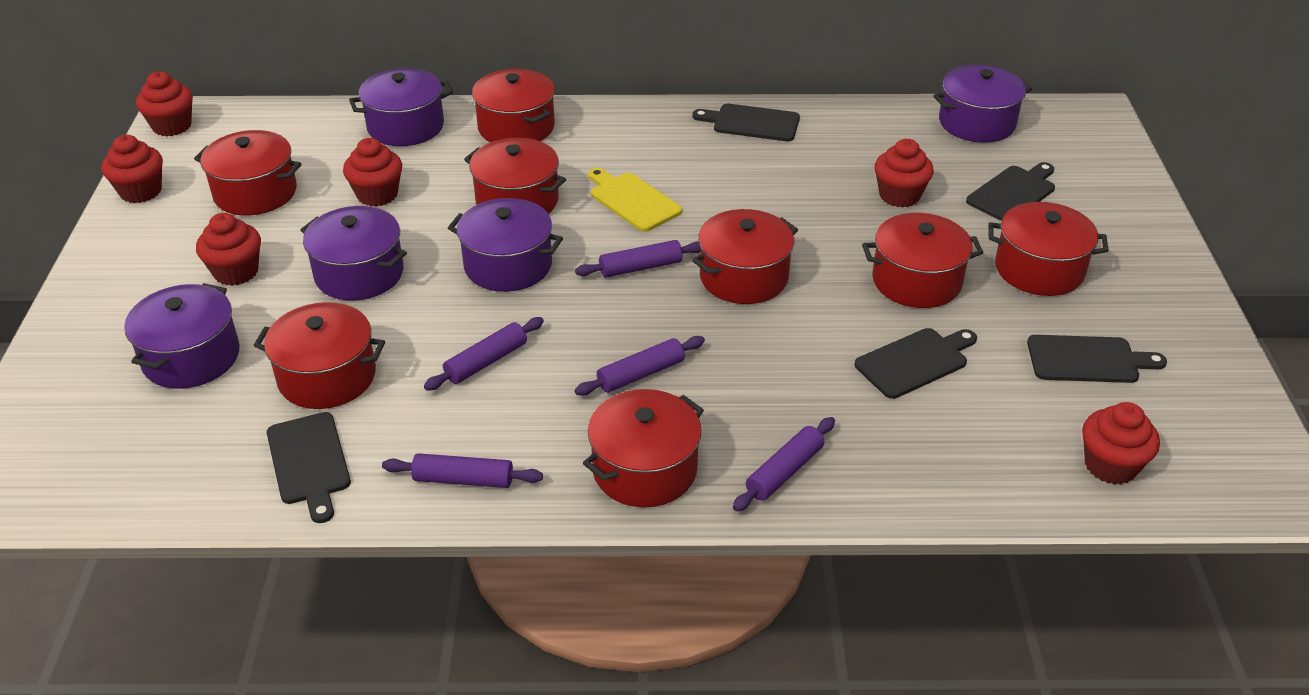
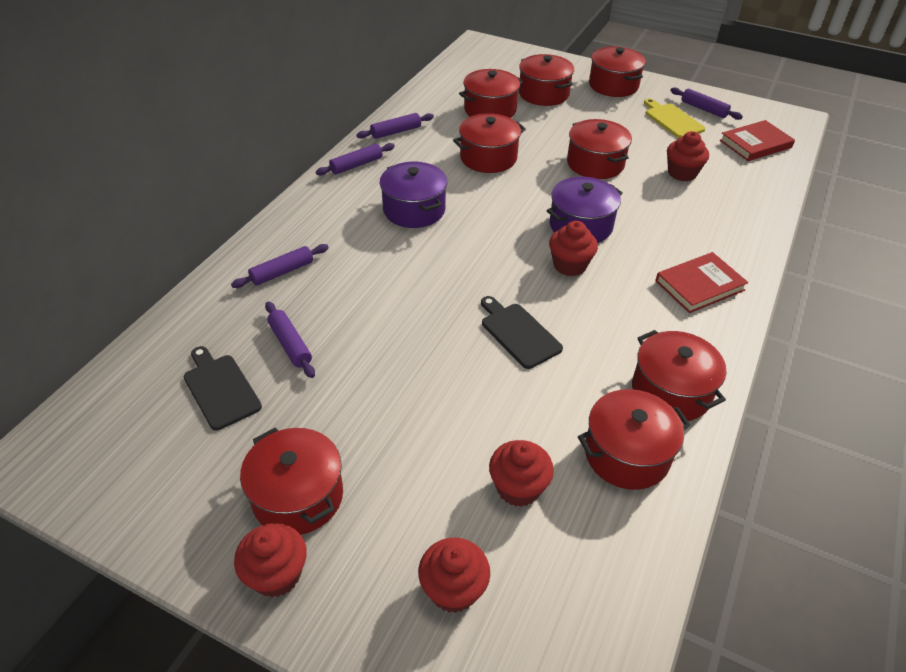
black cutting board: [267,412,351,523] [693,104,800,141] [855,328,977,399] [966,162,1055,221] [1027,335,1167,383] = 5 -> [184,346,262,430] [481,296,563,369] = 2
purple pot: [124,283,240,389] [300,206,407,301] [349,68,453,146] [448,198,563,292] [933,65,1032,143] = 5 -> [380,162,447,228] [547,176,623,243] = 2
red book: none = 0 -> [655,252,748,313] [720,120,795,161] = 2
red cupcake: [101,135,163,203] [136,71,193,136] [196,213,261,286] [343,138,402,207] [874,139,934,208] [1082,402,1160,485] = 6 -> [234,523,307,598] [418,538,490,613] [489,440,554,507] [549,221,598,276] [667,131,709,181] = 5

